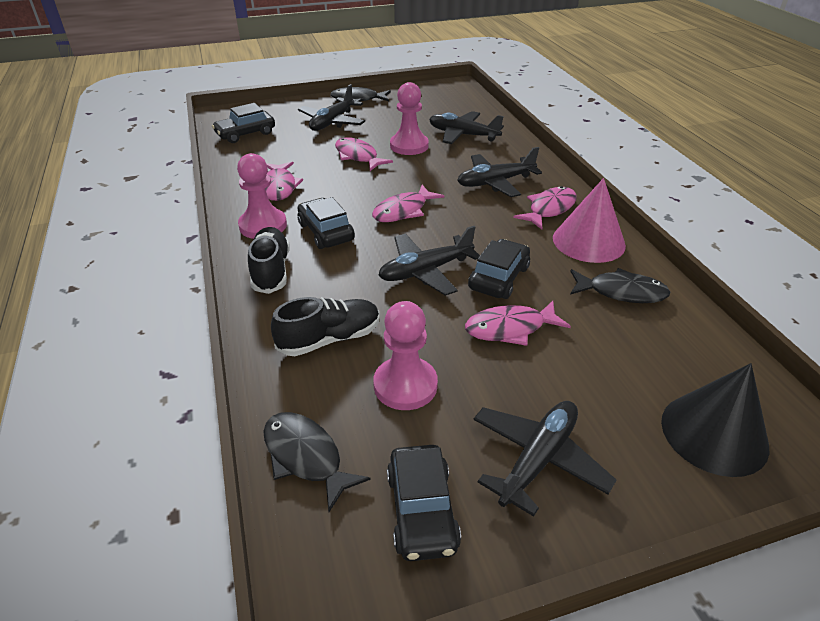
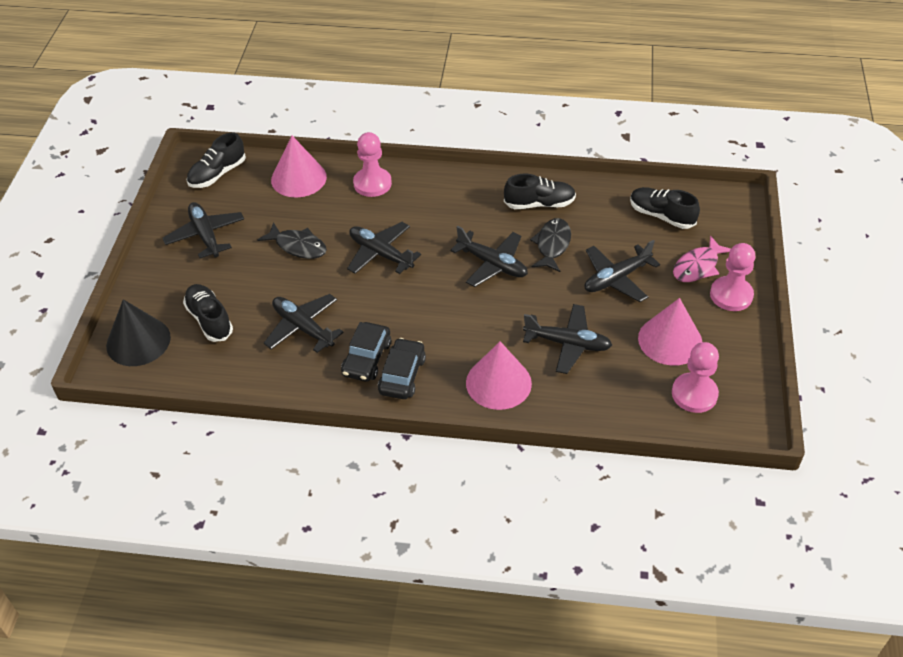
black car: [212,103,275,143] [298,197,355,249] [387,445,461,561] [468,239,530,299] = 4 -> [341,322,391,382] [378,338,426,399] = 2
black fish: [263,412,371,512] [330,87,391,102] [570,268,670,303] = 3 -> [258,222,327,259] [530,218,571,272] = 2
black plane: [298,84,365,131] [378,226,480,296] [429,111,504,144] [457,147,542,197] [473,401,616,517] = 5 -> [163,202,244,258] [264,294,344,353] [347,222,421,274] [450,226,528,287] [523,304,612,374] [585,240,660,302] = 6
black shoe: [248,227,290,294] [271,297,380,356] = 2 -> [183,284,233,342] [187,132,246,188] [504,174,576,209] [630,187,700,229] = 4
pink cone: [553,178,626,263] = 1 -> [271,136,327,198] [466,341,532,410] [638,298,702,366] = 3
pink fish: [265,161,303,201] [335,137,393,171] [372,185,444,222] [465,301,571,346] [513,186,577,229] = 5 -> [673,236,731,282] = 1

